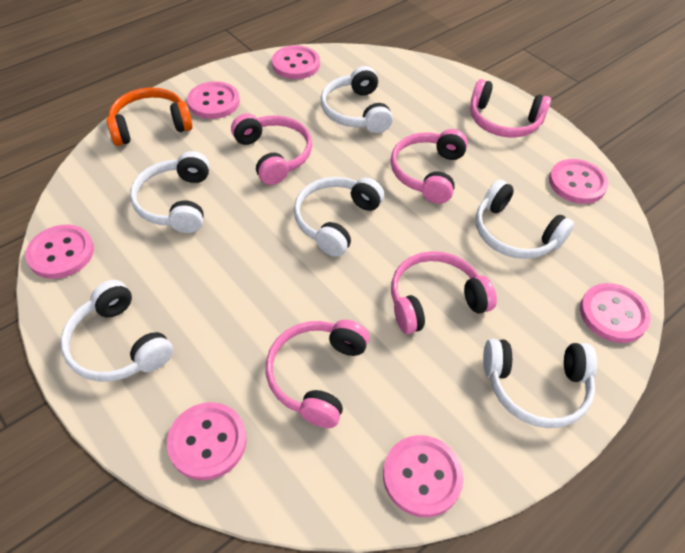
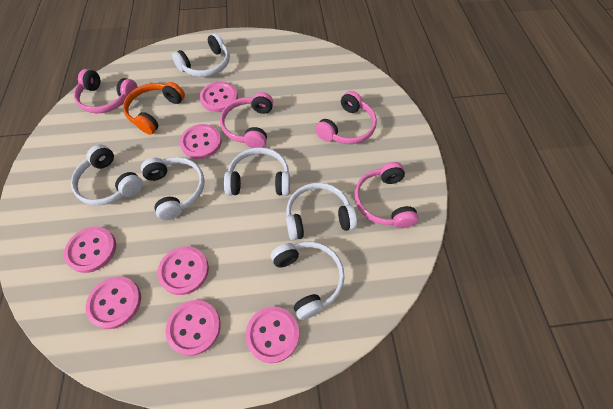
pink headphones: [231,113,312,185] [266,320,369,428] [391,129,468,204] [391,251,497,334] [470,79,551,138] = 5 -> [74,69,138,114] [220,92,273,148] [315,91,377,144] [354,162,419,228] = 4

